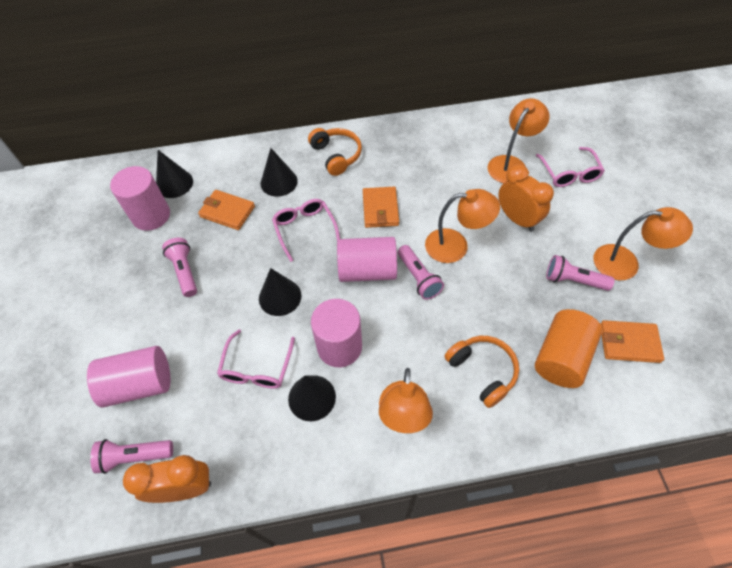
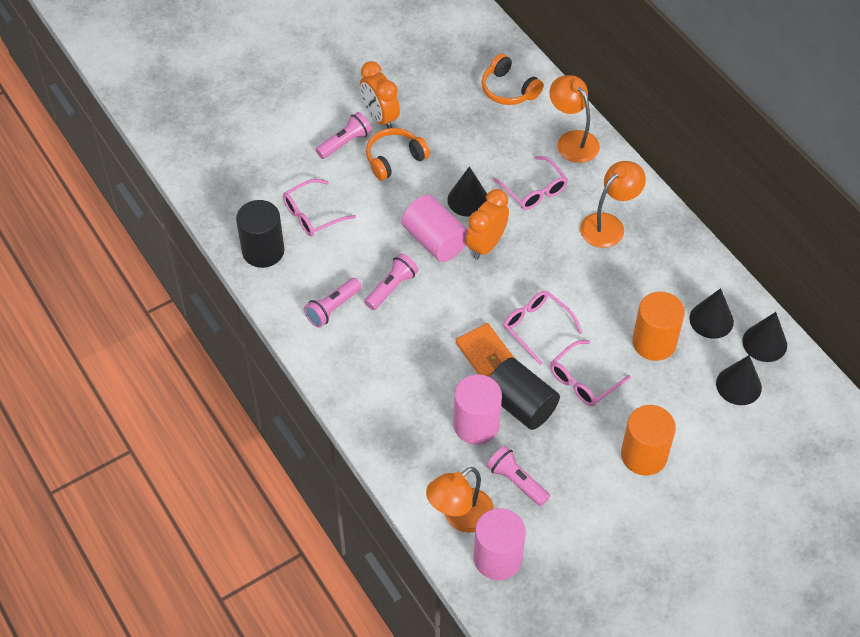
black cylinder: none = 0 -> [236,200,285,268] [490,358,560,430] = 2
orange cylinder: [535,309,602,388] = 1 -> [621,405,676,476] [632,292,685,361] = 2
orange lamp: [379,368,433,433] [425,189,500,263] [487,98,549,183] [594,207,693,280] = 4 -> [426,467,494,533] [549,75,600,163] [580,161,646,248] = 3
orange wallet: [198,190,255,230] [363,187,399,228] [600,320,664,363] = 3 -> [456,323,514,377] = 1
pink cylinder: [87,346,171,408] [110,166,170,231] [311,299,362,367] [337,237,397,282] = 4 -> [402,195,468,262] [454,374,502,445] [474,508,526,580] = 3
pink glasses: [217,329,295,389] [272,199,340,262] [536,147,605,187] = 3 -> [283,179,356,237] [493,156,568,210] [503,291,582,365] [550,340,631,406] = 4

